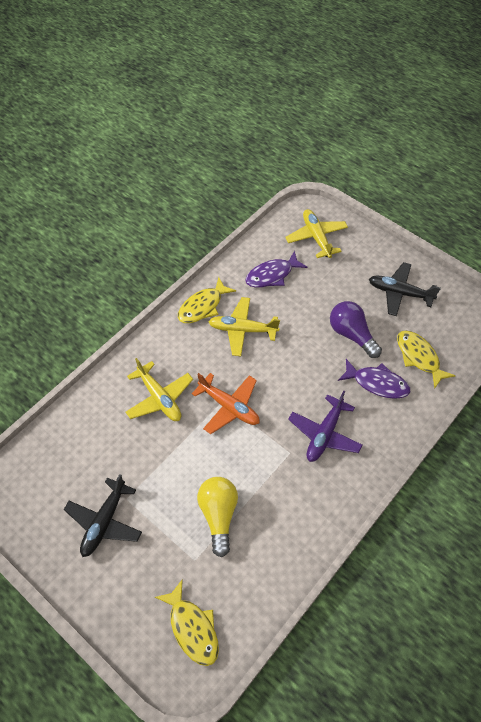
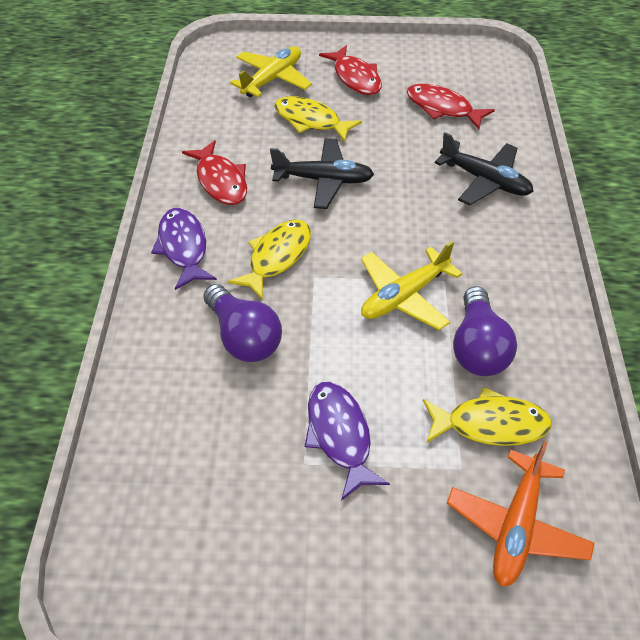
purple light bulb: [330,301,382,358] = 1 -> [203,284,282,362] [453,286,517,376] = 2
purple plane: [288,391,362,462] = 1 -> none = 0
red fish: none = 0 -> [182,140,247,205] [319,45,382,95] [406,84,495,129] = 3
yellow light bulb: [197,477,238,557] = 1 -> none = 0
yellow plane: [125,358,193,421] [208,297,280,356] [285,209,348,258] = 3 -> [230,46,312,97] [361,241,463,330] = 2

